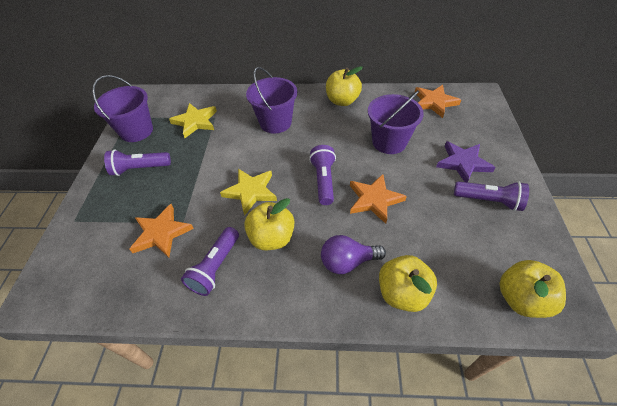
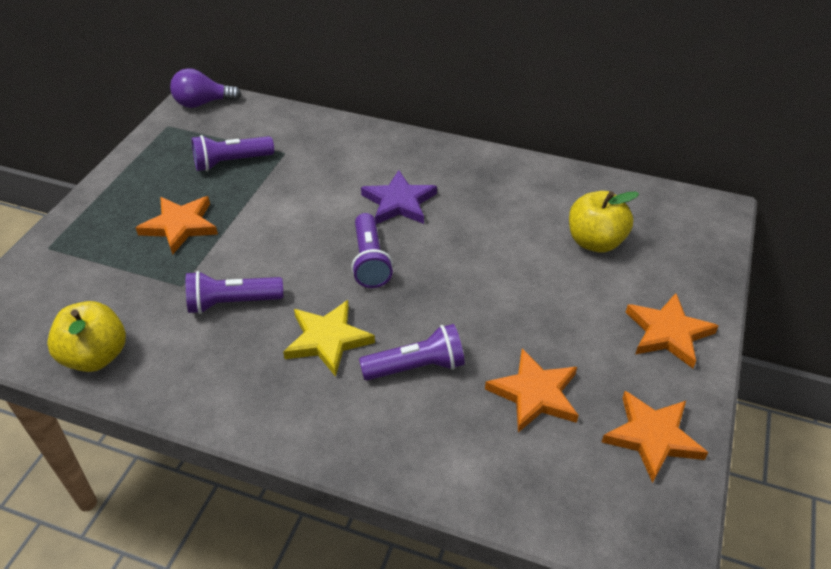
orange star: [129,204,194,258] [350,174,407,224] [415,85,461,118] = 3 -> [136,196,218,255] [485,348,579,433] [602,391,708,483] [626,293,718,368] = 4
purple bucket: [92,75,153,142] [246,67,297,133] [368,90,424,154] = 3 -> none = 0
yellow apple: [244,198,294,250] [326,66,363,106] [379,255,437,312] [499,260,566,318] = 4 -> [47,301,126,372] [569,191,639,253] = 2
yellow star: [169,103,217,138] [220,169,277,216] = 2 -> [283,300,375,377] = 1

